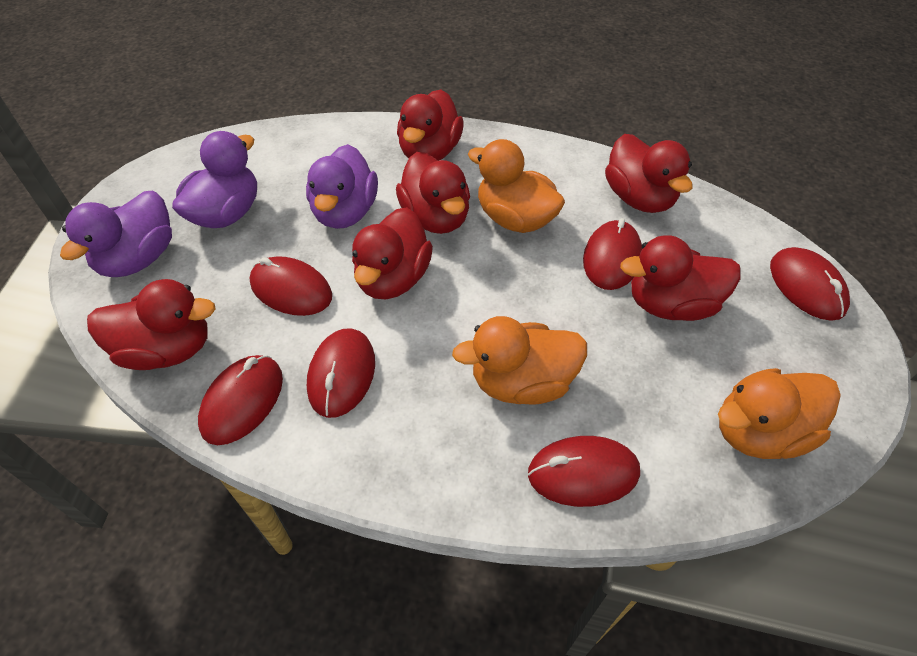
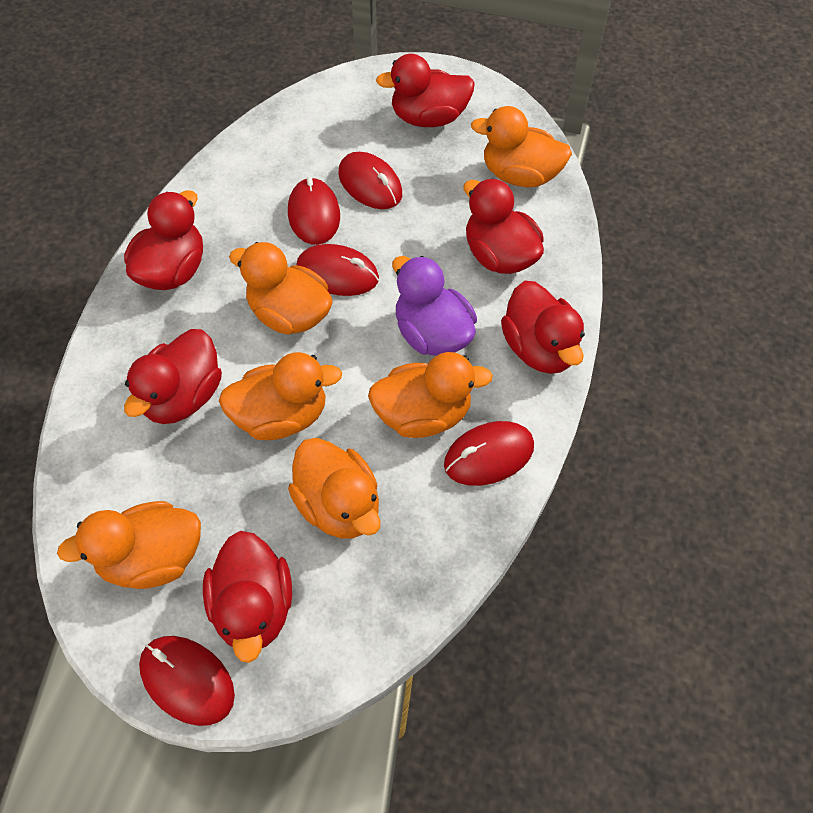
orange duck: [452,316,587,405] [468,139,565,233] [718,368,840,459] = 3 -> [57,501,201,589] [219,352,342,440] [229,242,333,335] [288,438,381,538] [368,352,493,438] [471,106,572,187] = 6
purple duck: [60,191,172,277] [172,131,257,228] [306,144,378,229] = 3 -> [392,256,477,356] = 1
red mouse: [198,355,283,445] [250,256,332,316] [307,328,375,418] [528,436,640,507] [583,218,642,290] [770,247,850,320] = 6 -> [139,636,235,726] [288,177,340,245] [296,244,379,296] [338,152,402,209] [444,421,534,486] = 5

